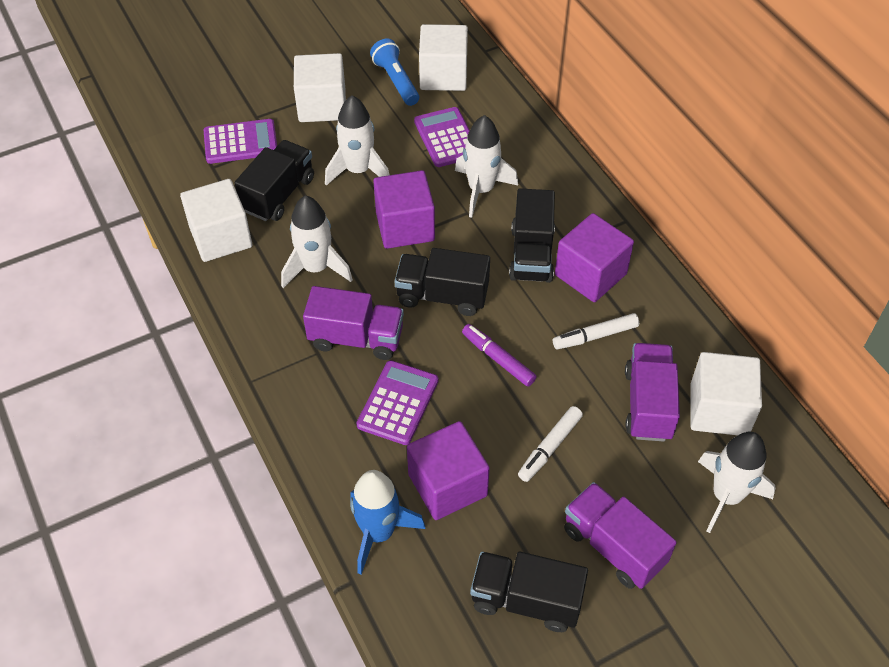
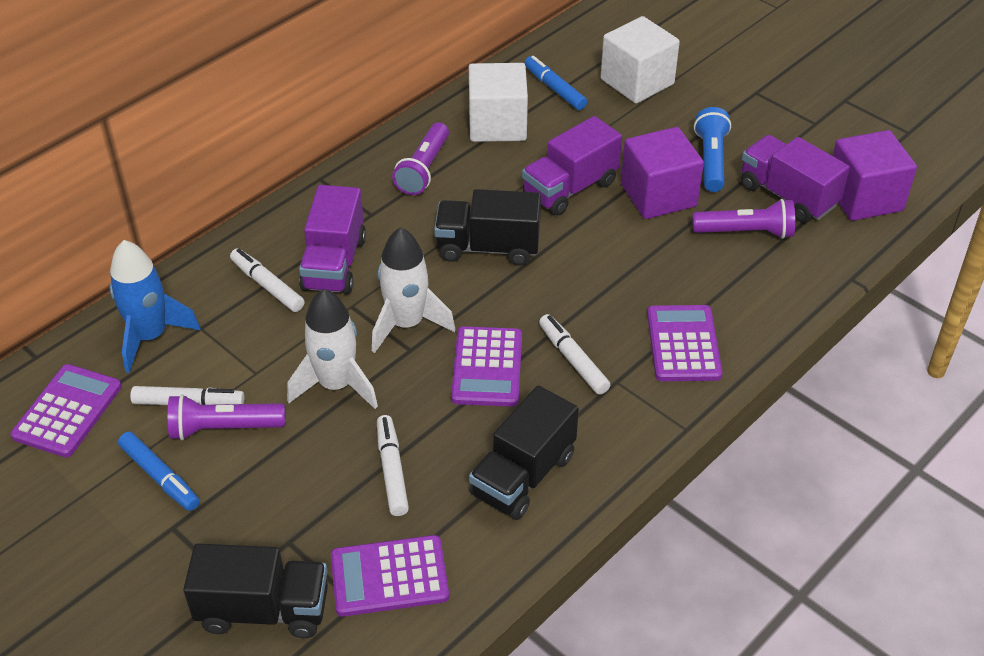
black truck: [235,140,314,221] [395,248,490,316] [470,552,588,632] [509,188,555,283] = 4 -> [183,543,328,638] [434,189,541,266] [469,385,579,520] = 3
blue marker: none = 0 -> [118,432,200,511] [524,56,587,110] = 2
purple calculator: [204,119,277,164] [356,360,438,445] [414,107,470,167] = 3 -> [10,364,122,458] [331,535,449,617] [451,326,522,407] [647,305,722,381] = 4
purple cube: [373,170,435,249] [407,421,490,520] [555,213,634,302] = 3 -> [621,127,704,219] [833,130,917,221] = 2
purple flashlight: none = 0 -> [168,394,285,440] [392,122,449,195] [693,199,795,239] = 3
purple marker: [462,324,536,387] = 1 -> none = 0
white cube: [180,179,252,262] [294,53,346,122] [419,24,468,91] [690,352,762,435] = 4 -> [469,63,528,142] [601,16,680,103] = 2
white marker: [518,406,583,482] [553,313,639,349] = 2 -> [130,386,244,405] [230,248,305,312] [377,415,409,516] [539,314,610,395] = 4
white rocket: [281,196,353,288] [325,95,389,186] [455,115,518,218] [698,431,775,533] = 4 -> [287,289,378,409] [372,227,455,353] = 2

